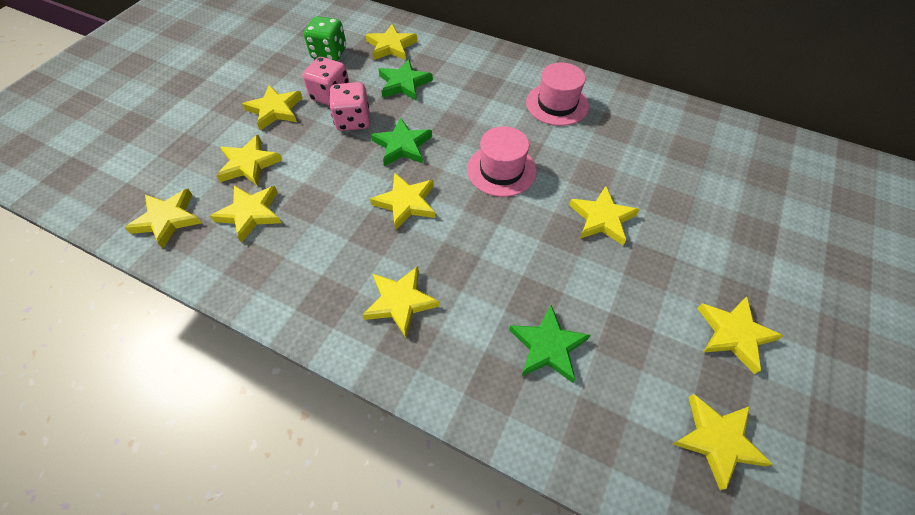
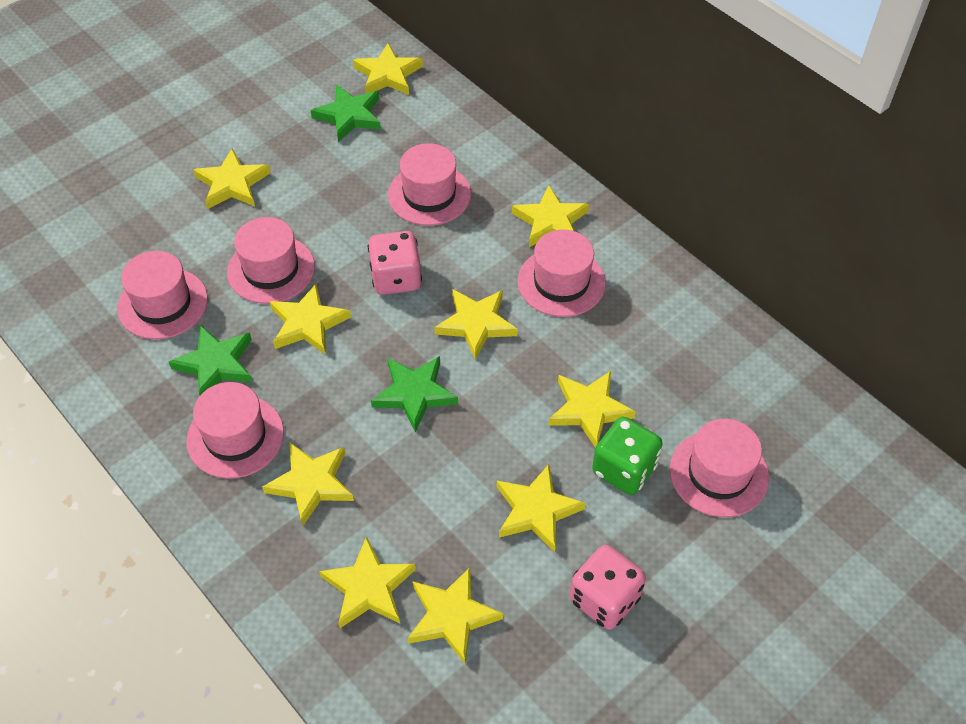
pink hat: [467,126,537,197] [526,62,589,126] = 2 -> [117,251,208,340] [186,382,284,479] [227,217,315,304] [388,143,471,226] [518,230,606,317] [670,419,769,517] = 6

